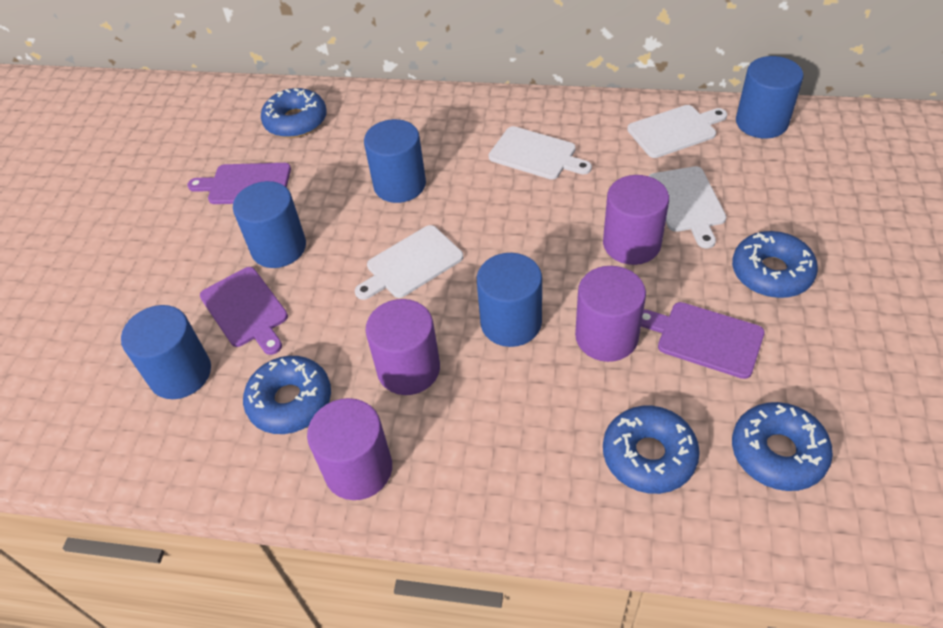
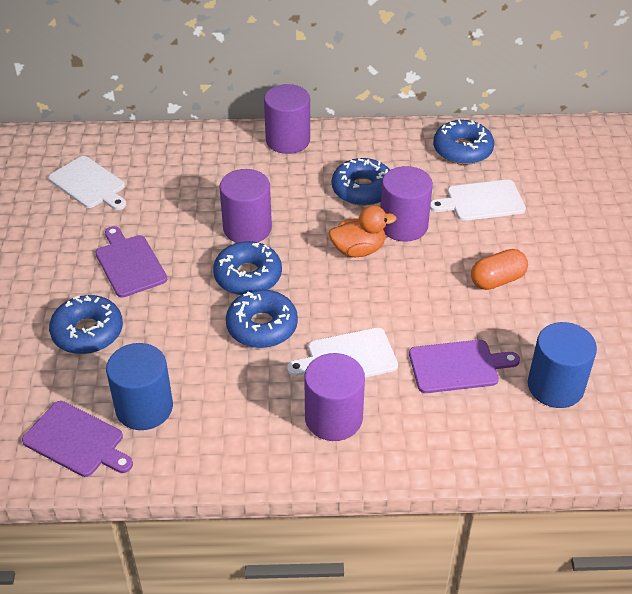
blue cylinder: [121,305,211,399] [233,181,306,268] [364,119,426,203] [477,253,542,347] [736,56,804,139] = 5 -> [106,343,173,430] [528,322,597,408] = 2
orange capsule: none = 0 -> [471,249,528,290] = 1
orange duck: none = 0 -> [329,205,397,257] = 1
white cutting board: [355,225,463,300] [489,126,592,179] [627,105,727,158] [649,166,726,248] = 4 -> [48,156,126,210] [287,328,398,378] [430,180,526,221] = 3

